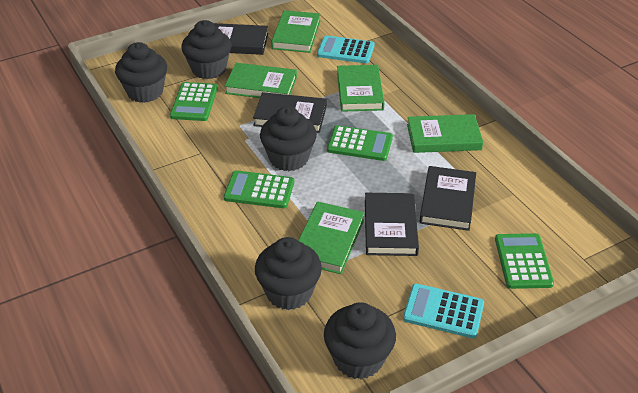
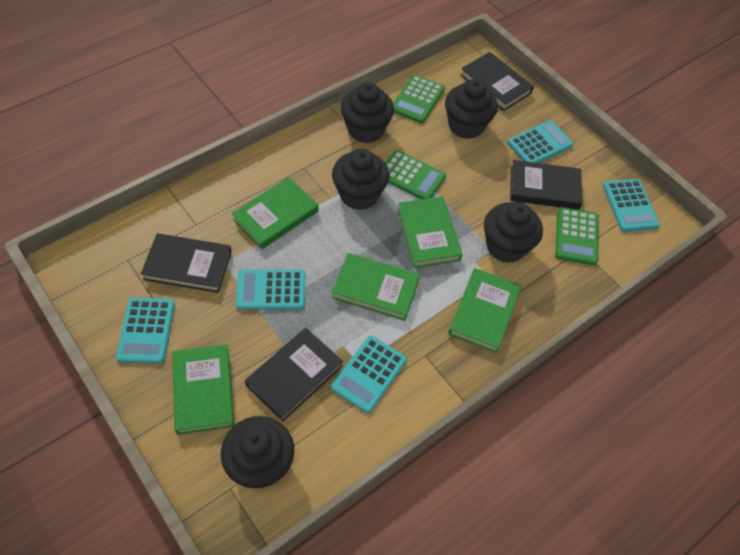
green calculator: [170,82,218,121] [224,170,294,208] [327,125,393,161] [495,233,554,289] = 4 -> [385,150,446,199] [393,75,445,123] [555,207,599,265] = 3
turquoise calculator: [317,36,374,63] [403,283,484,338] = 2 -> [116,298,175,364] [236,269,305,310] [331,335,407,413] [507,120,574,163] [603,179,660,232] = 5

